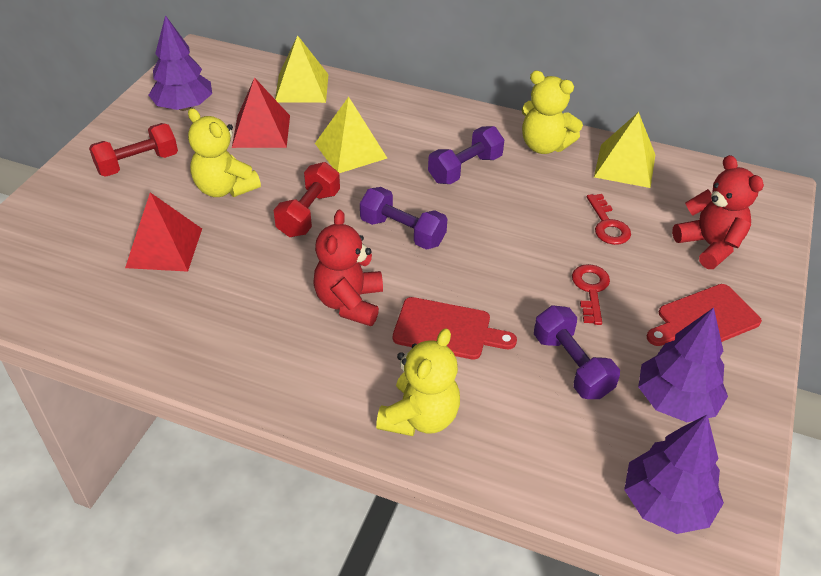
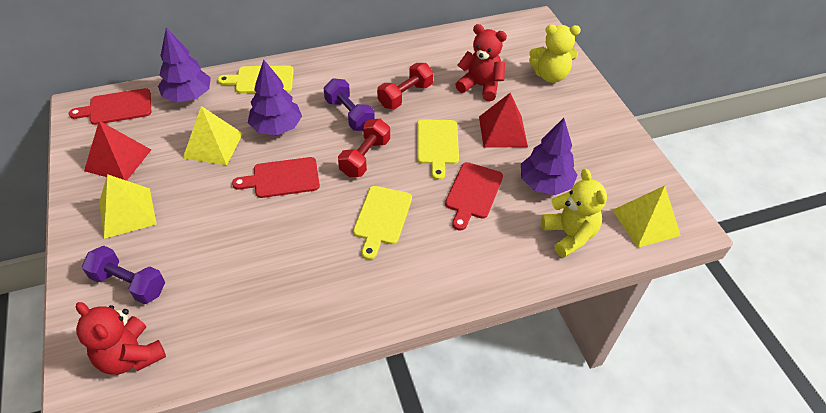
purple dumbbell: [360,187,447,250] [428,126,504,184] [534,305,620,399] = 3 -> [82,246,165,304] [324,78,375,131] = 2
red cutting board: [393,297,517,360] [647,284,762,346] = 2 -> [69,88,151,125] [232,157,320,198] [445,162,503,231] = 3
red key: [572,264,610,325] [587,194,631,245] = 2 -> none = 0
yellow cutting board: none = 0 -> [218,66,294,93] [353,186,412,260] [417,119,459,180] = 3
yellow teddy bear: [188,108,261,197] [376,328,460,436] [522,70,583,154] = 3 -> [529,25,581,83] [541,169,607,258] = 2

